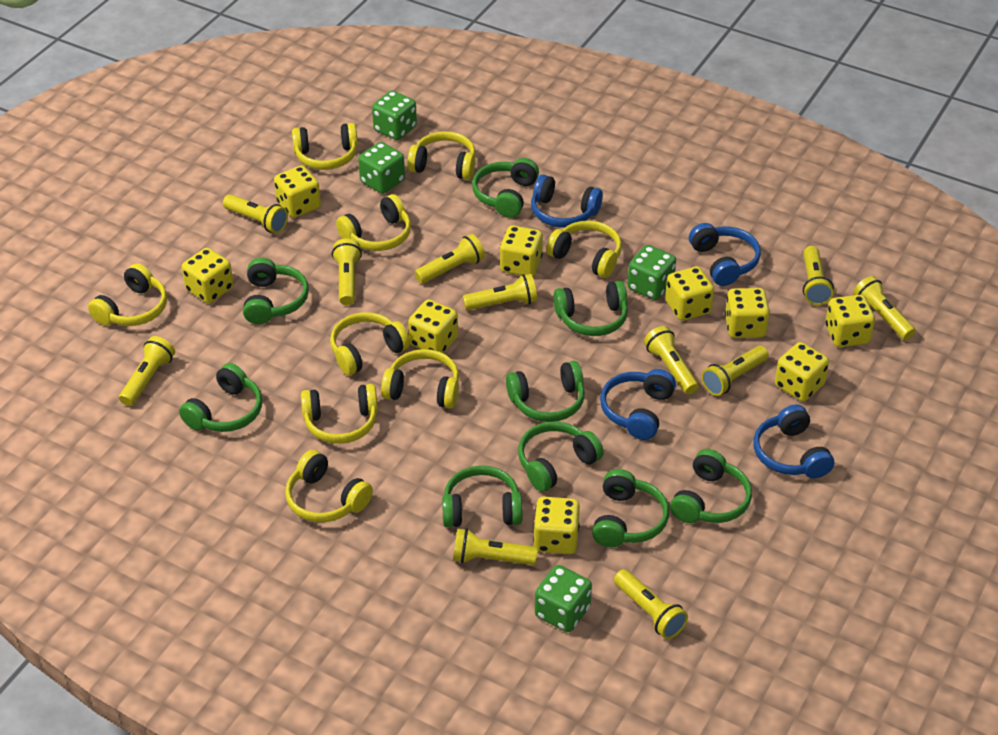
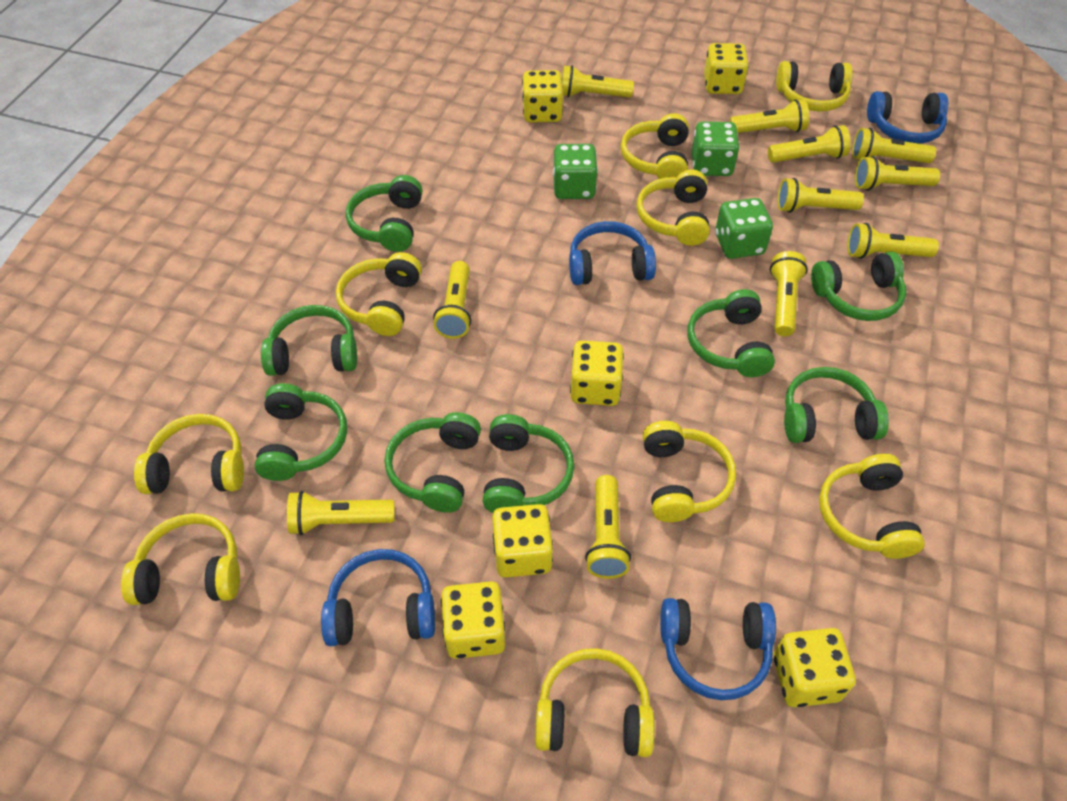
green dice: [358,142,405,194] [372,90,417,140] [535,565,592,632] [627,245,676,300] = 4 -> [553,144,598,199] [692,122,739,176] [715,198,773,259] = 3
green headphones: [179,363,262,432] [243,258,309,324] [442,465,522,527] [472,158,539,218] [506,361,585,422] [518,422,604,492] [554,281,628,336] [592,469,669,547] [670,449,752,523] = 9 -> [255,383,347,481] [261,305,357,376] [346,175,422,252] [385,412,481,513] [483,414,574,513] [688,289,775,377] [784,367,889,443] [811,252,906,321] = 8
yellow dice: [182,248,234,304] [274,166,321,218] [408,299,458,353] [500,225,543,276] [533,497,580,554] [665,266,714,321] [725,288,770,338] [775,342,829,401] [825,295,875,347] = 9 -> [441,581,506,659] [492,504,553,578] [522,70,563,123] [570,340,624,406] [704,43,749,94] [773,628,856,707] = 6

